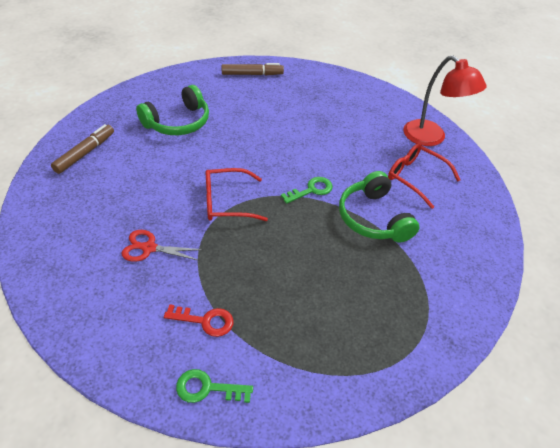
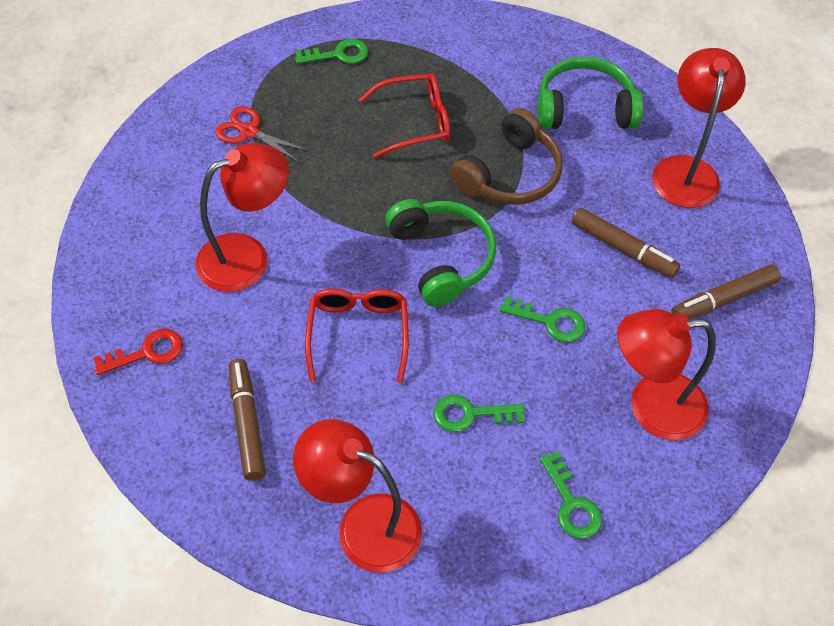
brown headphones: none = 0 -> [450,108,563,205] = 1
brown marker: [51,124,114,174] [221,63,284,75] = 2 -> [229,359,266,481] [572,207,680,278] [672,264,781,319] = 3
green key: [176,369,253,403] [281,177,333,204] = 2 -> [295,39,368,64] [433,395,525,432] [500,296,585,342] [540,451,602,539] = 4
red lamp: [403,55,487,146] = 1 -> [196,143,289,292] [293,419,422,573] [617,309,716,440] [652,48,746,208] = 4

